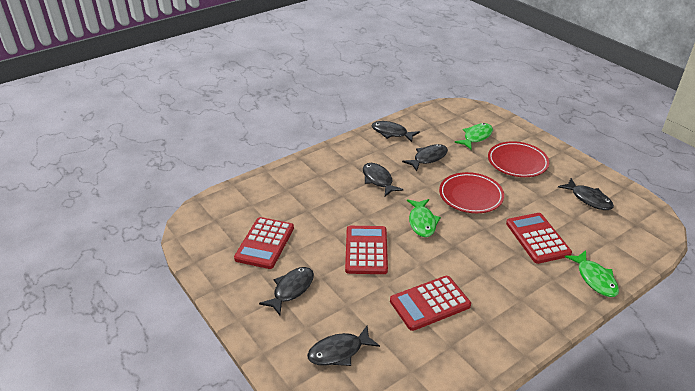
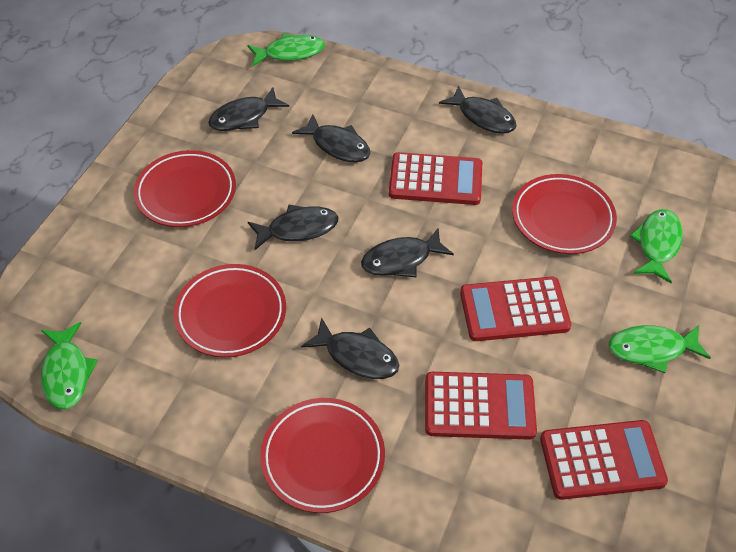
green fish: [407,199,441,237] [454,123,493,150] [565,250,619,297] = 3 -> [41,322,98,409] [247,33,325,66] [608,325,711,373] [630,209,683,283] = 4
red plate: [439,172,504,213] [488,141,549,177] = 2 -> [134,150,236,227] [174,264,286,357] [260,398,385,513] [512,174,617,254] = 4

